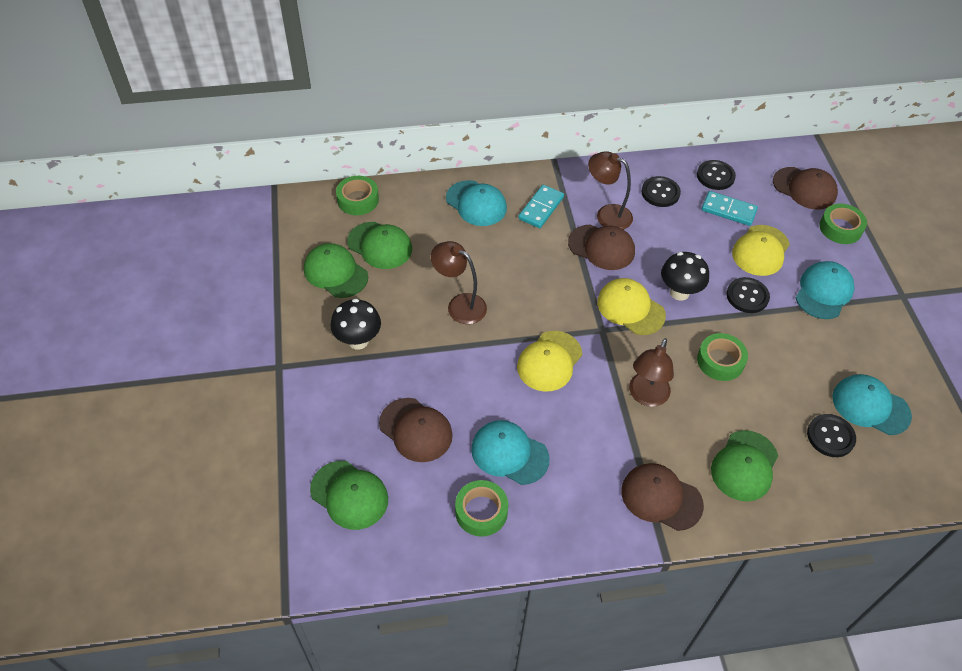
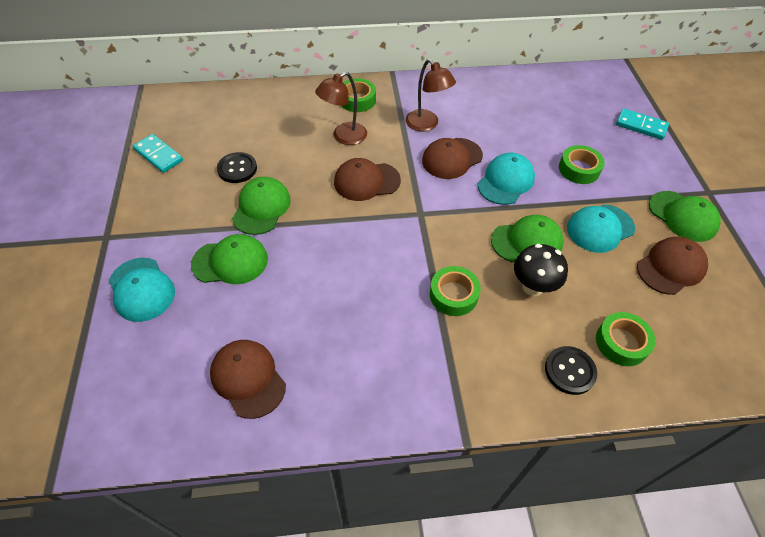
black button: [641,176,681,207] [697,160,736,190] [727,277,770,313] [807,414,856,457] = 4 -> [217,152,257,183] [545,346,597,395] = 2
black mushroom: [330,299,381,350] [661,252,709,301] = 2 -> [514,244,568,296] = 1
brown lamp: [431,241,487,324] [588,151,633,230] [629,338,674,407] = 3 -> [315,72,367,145] [406,59,456,131] = 2
turquoise cap: [446,180,507,226] [471,420,550,485] [796,261,855,319] [832,374,912,435] = 4 -> [109,258,175,322] [478,153,535,205] [567,204,635,253] = 3
yellow cap: [517,331,582,392] [597,278,666,335] [732,225,790,276] = 3 -> none = 0

